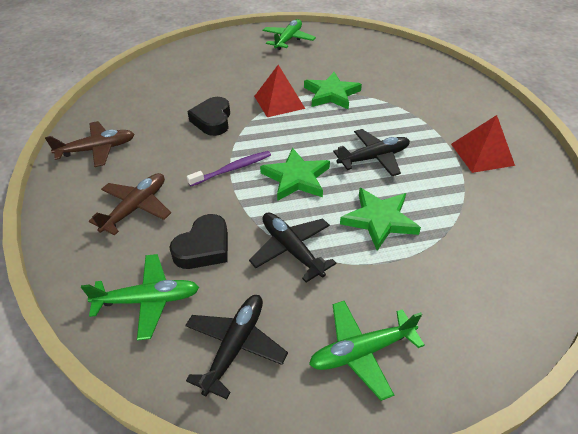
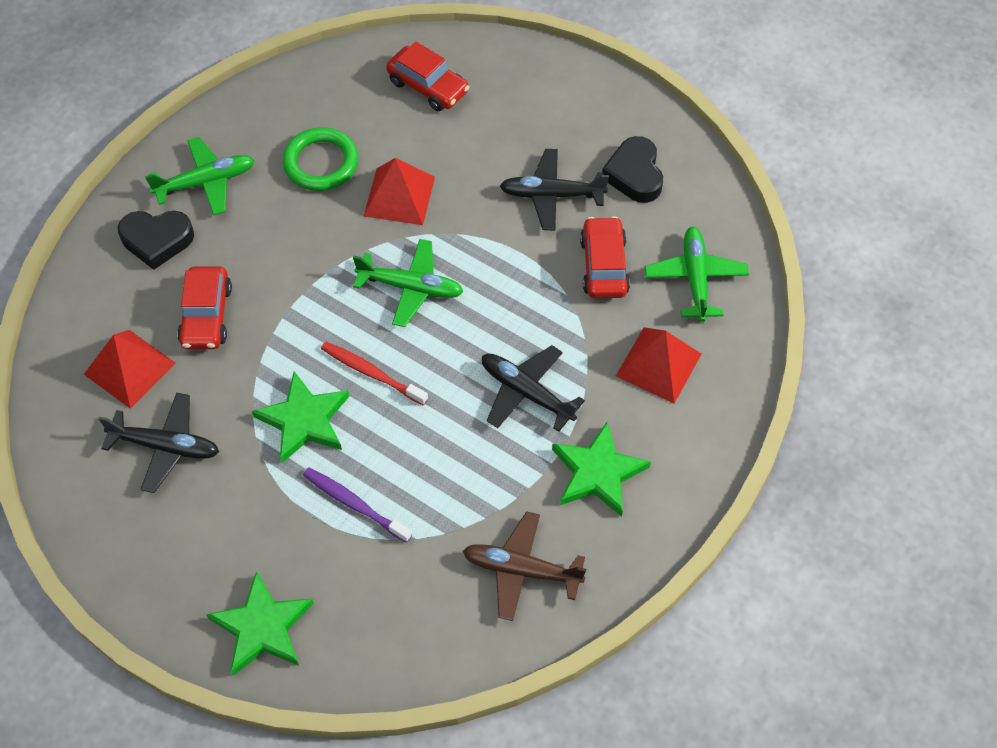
brown plane: [45,121,134,167] [89,173,171,235] = 2 -> [463,511,586,621] = 1
green ring: none = 0 -> [282,127,358,191] = 1
red car: none = 0 -> [177,266,232,349] [386,42,470,111] [580,216,630,298] = 3
red pyramid: [254,65,305,117] [451,115,515,173] = 2 -> [84,330,175,409] [364,158,435,225] [616,327,701,403] = 3
red toothbrush: none = 0 -> [321,342,428,405] = 1

